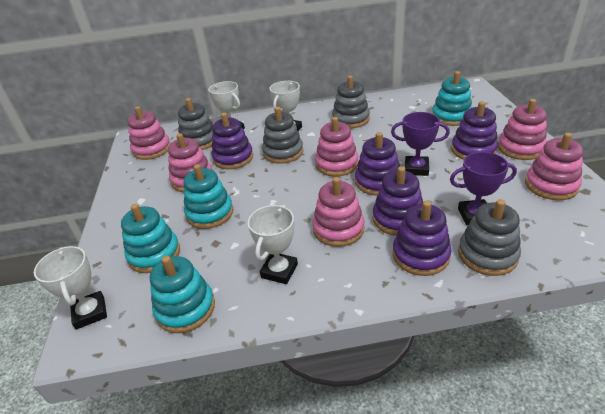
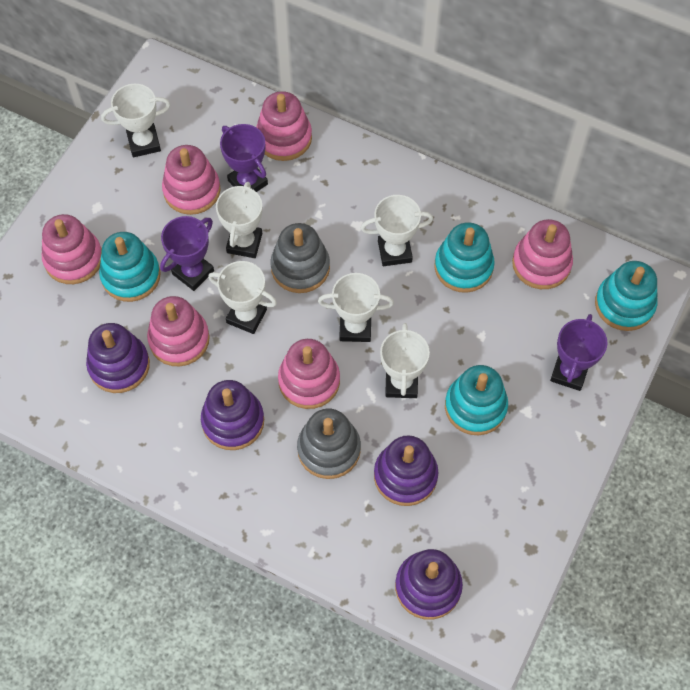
grey stacking toy: [178,98,213,150] [262,107,303,164] [332,75,370,128] [458,199,521,276] = 4 -> [270,223,330,293] [297,409,361,479] = 2
purple stacking toy: [212,113,253,169] [355,132,400,196] [372,166,423,236] [393,201,451,276] [451,101,498,160] = 5 -> [86,323,150,393] [201,380,264,450] [374,435,439,506] [395,549,463,620] = 4
purple trophy: [391,112,450,176] [450,152,517,225] = 2 -> [160,216,214,291] [220,124,268,192] [550,314,608,391] = 3
white trophy: [34,246,107,329] [208,81,245,129] [248,205,298,284] [269,81,302,131] = 4 -> [101,84,171,157] [208,261,277,334] [216,182,262,258] [318,273,394,342] [361,195,433,266] [380,323,430,398] = 6

